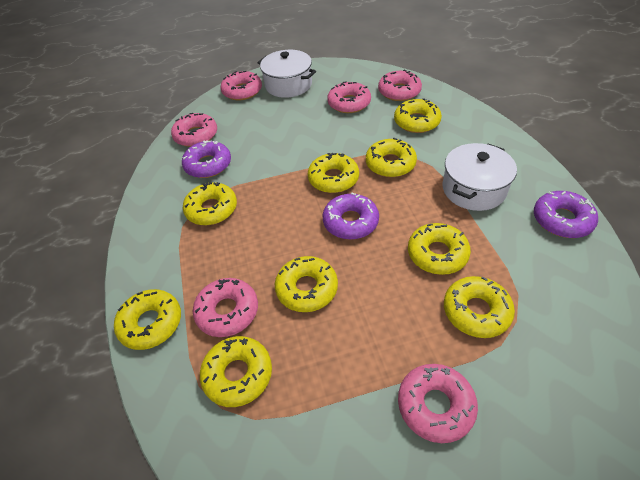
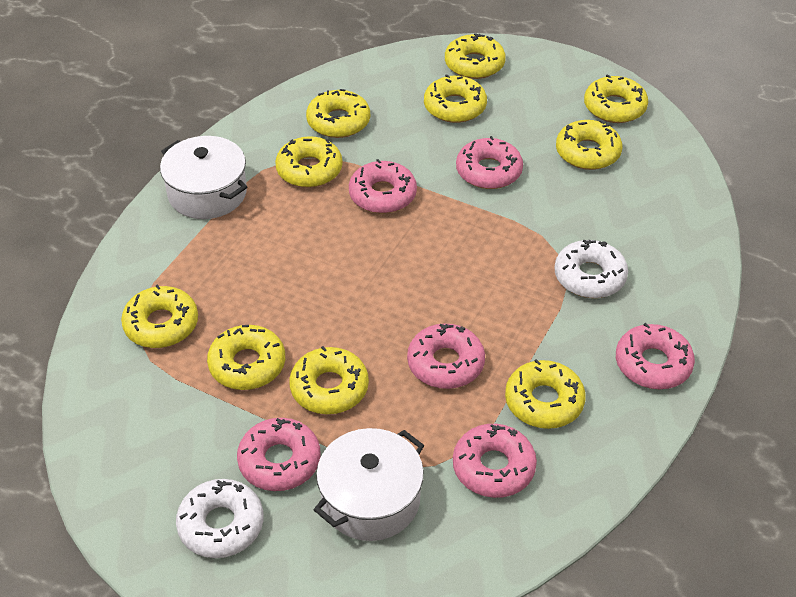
purple donut: [182,140,231,178] [322,193,379,240] [534,191,598,238] = 3 -> none = 0
white donut: none = 0 -> [176,479,263,558] [554,240,628,298] = 2
yellow donut: [114,289,181,350] [183,182,237,225] [200,336,272,407] [275,256,338,312] [308,153,359,193] [366,138,417,177] [394,98,442,133] [408,223,471,275] [444,276,515,338] = 9 -> [121,284,198,348] [207,325,285,390] [275,136,343,188] [289,346,369,414] [306,89,370,138] [424,74,487,123] [445,33,506,79] [505,359,586,429] [556,120,622,170] [584,74,648,123] = 10

